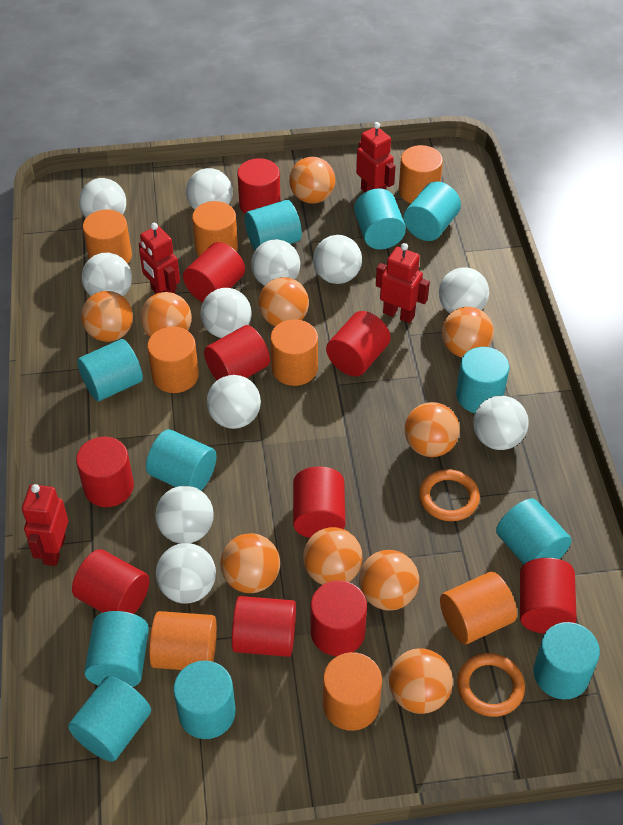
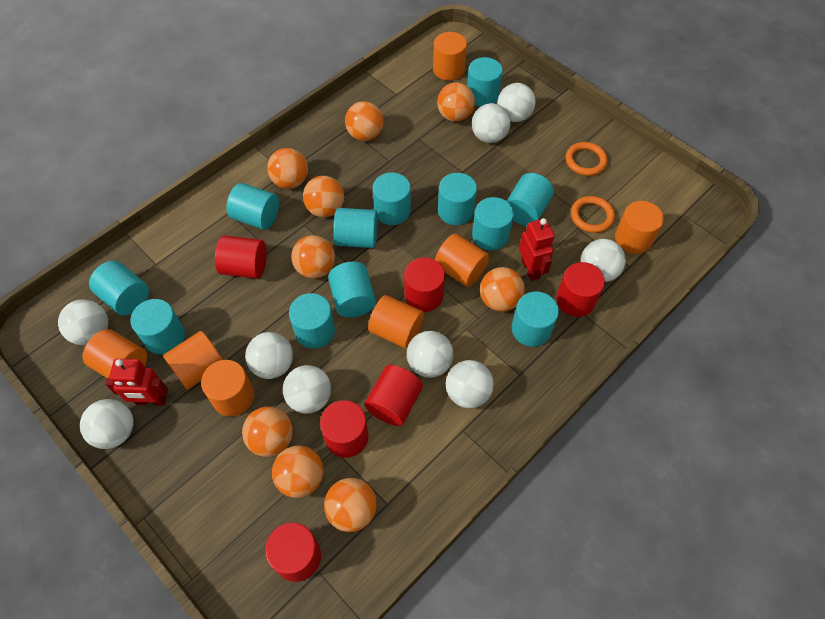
orange ball: [81,291,133,342] [140,292,192,337] [220,533,280,593] [258,277,309,326] [289,157,335,204] [303,527,363,585] [359,550,419,611] [389,648,453,714] [405,402,460,457] [442,307,494,357] = 10 -> [242,407,293,457] [267,148,308,189] [272,446,324,498] [291,235,335,279] [303,176,344,217] [324,478,377,532] [345,101,383,141] [437,82,475,122] [480,267,525,312] = 9
orange cylinder: [83,209,132,264] [147,326,199,393] [149,611,217,670] [192,201,238,256] [270,319,318,386] [323,652,382,731] [399,145,443,203] [440,572,517,644] = 8 -> [82,329,147,378] [163,331,223,390] [201,360,254,416] [368,295,424,349] [433,32,467,81] [435,234,489,287] [615,201,664,254] = 7
red cylinder: [72,549,150,614] [76,437,134,507] [183,242,245,302] [204,325,270,380] [232,596,296,657] [237,158,281,214] [293,467,346,538] [311,580,367,656] [326,311,391,376] [520,558,577,634] = 10 -> [215,236,267,279] [265,522,321,582] [320,400,368,458] [365,365,423,426] [404,257,445,312] [556,262,605,317] = 6
red robot: [22,484,68,566] [139,223,180,294] [356,122,396,192] [376,243,430,323] = 4 -> [105,359,168,406] [519,218,555,281] = 2
turquoise cylinder: [68,676,151,762] [77,339,143,401] [84,611,149,687] [146,429,217,491] [174,661,236,739] [245,200,302,250] [354,188,406,249] [404,182,461,241] [456,347,509,413] [496,499,572,564] [533,622,600,699] = 11 -> [89,260,149,315] [130,299,185,354] [227,183,279,230] [289,293,335,349] [328,262,376,317] [333,208,378,248] [373,173,411,225] [438,173,477,225] [467,57,503,107] [472,197,514,250] [507,173,554,226] [512,291,559,347] = 12
white ball: [79,178,126,218] [82,253,132,296] [155,486,214,544] [156,543,216,604] [186,168,233,210] [201,288,252,338] [207,375,261,429] [251,239,300,286] [313,235,362,284] [439,267,489,313] [473,396,529,450] = 11 -> [58,299,108,345] [80,399,134,449] [245,332,293,379] [283,365,331,414] [407,331,454,378] [446,360,494,408] [472,103,510,143] [497,83,535,122] [581,239,626,282] = 9

